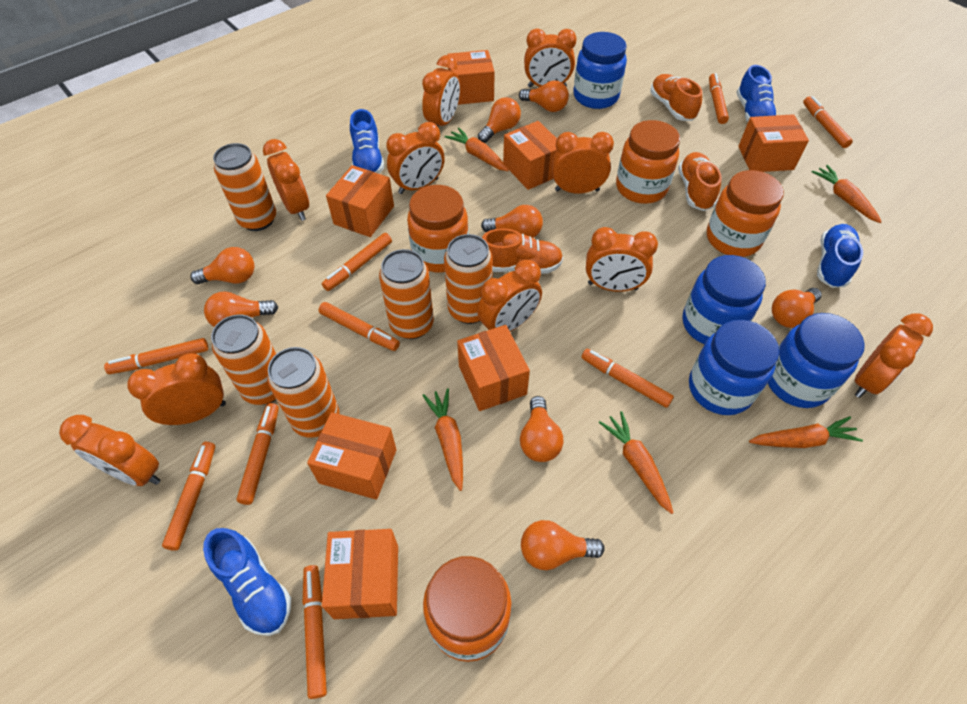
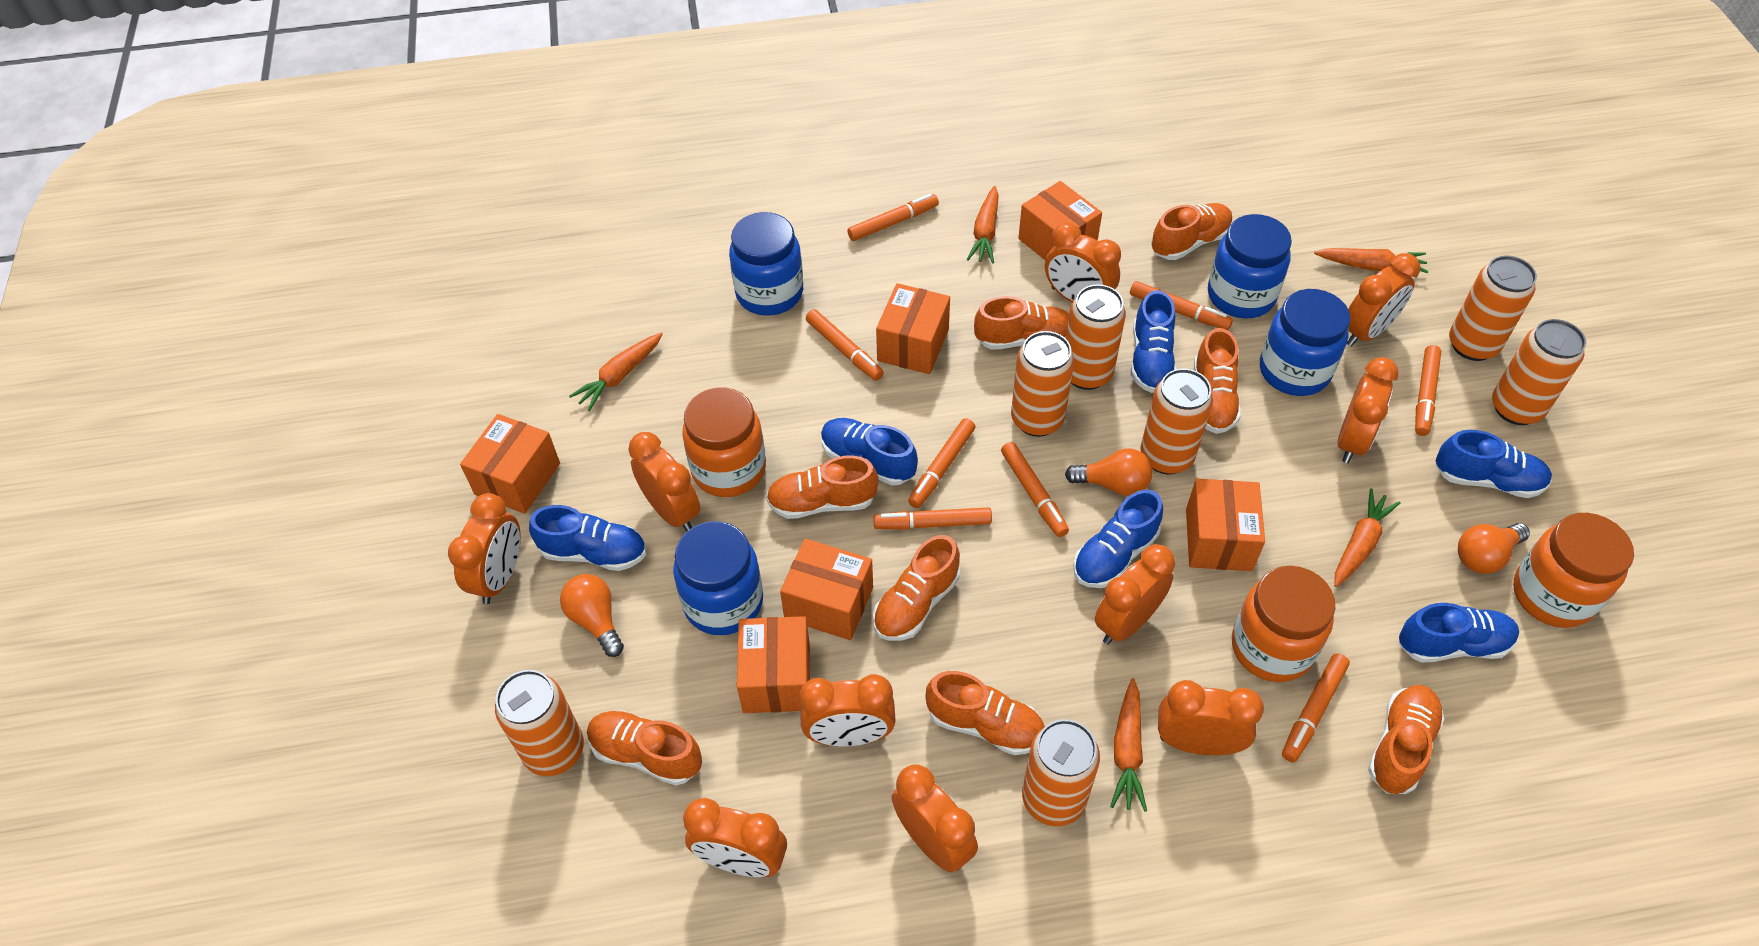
blue shoe: [203,528,291,636] [350,109,384,174] [736,65,776,122] [817,224,863,288] = 4 -> [529,505,646,571] [821,418,918,485] [1073,490,1163,588] [1131,290,1177,393] [1399,603,1519,663] [1435,430,1552,498] = 6
orange box: [307,412,397,500] [322,529,398,619] [326,165,394,237] [447,50,495,105] [457,325,530,411] [503,121,557,190] [738,114,809,172] = 7 -> [460,414,560,514] [737,616,810,713] [780,538,873,640] [876,283,950,374] [1018,181,1102,260] [1186,479,1265,571] = 6
orange can: [211,314,276,405] [213,143,276,231] [268,347,339,438] [379,249,434,339] [444,234,493,324] = 5 -> [495,670,584,776] [1011,331,1074,437] [1022,719,1100,826] [1066,284,1126,390] [1140,369,1213,474] [1449,255,1537,361] [1492,319,1586,425] = 7
orange jar: [407,185,469,273] [423,556,511,662] [616,120,680,204] [707,170,784,257] = 4 -> [682,387,766,497] [1232,566,1336,682] [1513,513,1634,628] = 3
orange light bulb: [190,247,255,284] [204,291,278,327] [478,97,521,143] [481,205,543,238] [519,80,569,112] [520,396,564,462] [521,520,605,570] [772,288,822,328] = 8 -> [560,574,624,657] [1065,449,1153,496] [1458,523,1530,574] = 3
orange marker: [104,338,208,374] [162,442,215,551] [237,403,279,505] [303,565,327,699] [319,302,400,351] [322,233,392,291] [581,349,674,408] [709,73,729,124] [803,96,853,148] = 9 -> [806,309,884,381] [847,194,939,241] [873,507,992,530] [908,418,975,508] [1001,442,1069,537] [1130,281,1233,330] [1282,653,1350,762] [1415,345,1441,436] = 8
orange shoe: [482,228,563,274] [650,74,702,121] [678,152,722,211] = 3 -> [587,710,702,785] [766,455,878,519] [873,535,960,641] [925,671,1045,755] [974,296,1069,350] [1151,203,1233,260] [1194,328,1241,434] [1368,685,1444,794] = 8

